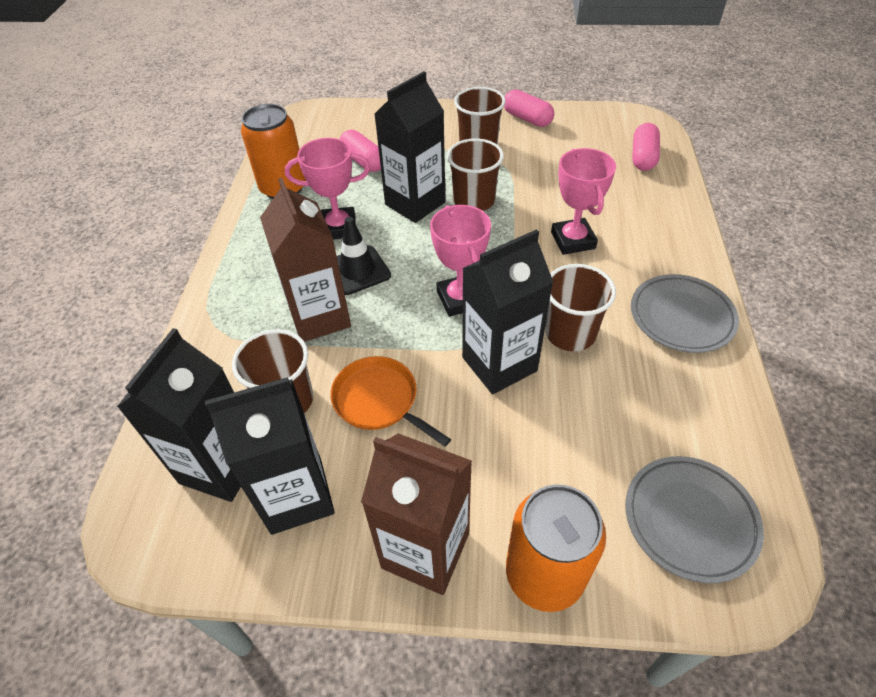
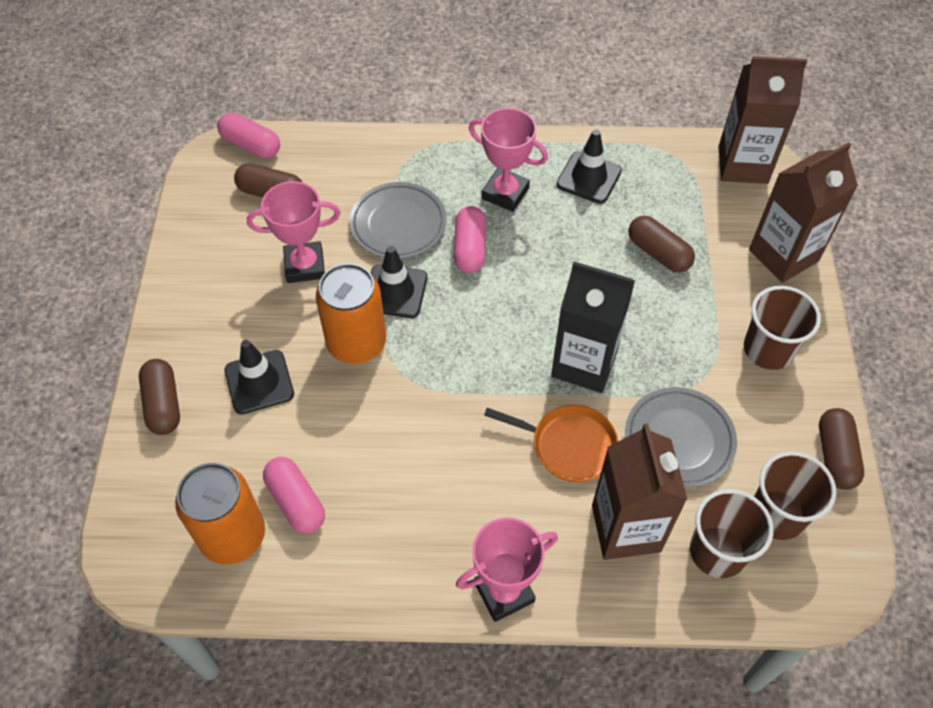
black carton: [117,328,241,502] [205,377,335,535] [374,71,446,223] [462,229,553,394] = 4 -> [551,261,635,393] = 1
black traffic cone: [337,217,391,295] = 1 -> [224,340,294,414] [371,246,427,318] [556,129,622,204] = 3
brown capsule: none = 0 -> [139,359,180,435] [234,163,302,197] [628,216,695,273] [819,408,864,490] = 4
brown carton: [260,177,351,342] [361,433,472,595] = 2 -> [592,423,687,560] [718,56,807,184] [749,142,858,283] = 3
brown cup: [232,329,313,413] [447,138,504,211] [454,87,506,145] [545,264,616,351] = 4 -> [690,489,774,578] [744,286,821,370] [754,451,837,540] = 3

